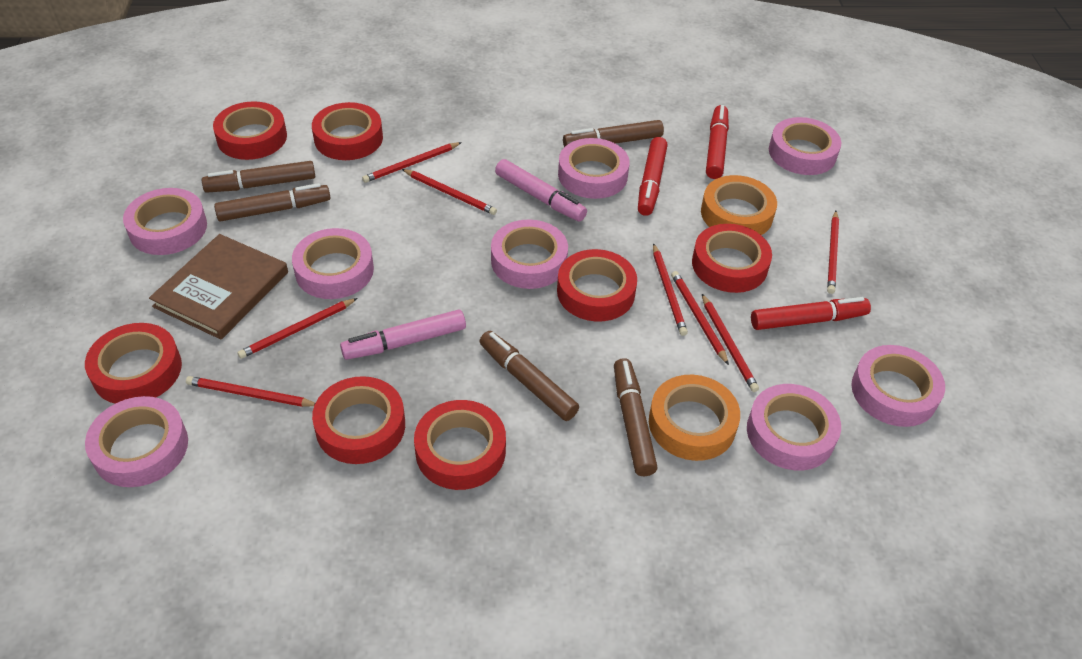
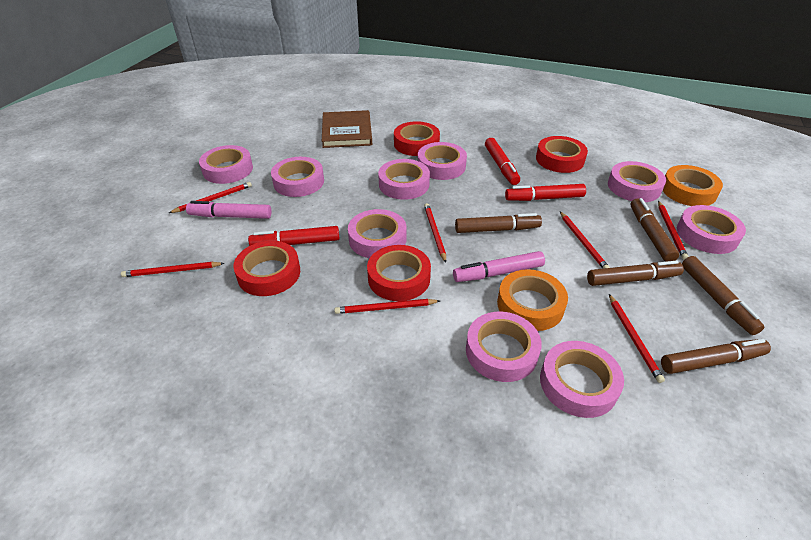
pink tape: [85,396,188,487] [123,188,207,255] [292,228,374,299] [491,219,568,289] [558,138,629,199] [747,384,841,470] [769,117,841,175] [851,345,945,427] = 8 -> [199,145,253,184] [271,157,324,197] [348,209,406,258] [378,159,430,200] [418,142,467,180] [466,312,542,382] [540,341,624,418] [608,161,666,202] [677,205,746,254] = 9
red pencil: [186,376,315,407] [237,298,358,359] [362,142,462,183] [402,169,497,215] [653,243,688,336] [671,271,729,365] [702,294,759,392] [827,211,839,294] = 8 -> [121,262,225,277] [169,182,252,213] [334,299,440,314] [424,203,446,263] [560,212,610,269] [609,294,665,383] [658,201,689,260] = 7
red tape: [85,323,182,404] [213,101,287,160] [312,102,383,160] [312,376,405,464] [414,400,506,490] [557,249,637,322] [692,224,772,293] = 7 -> [233,241,300,296] [367,245,431,301] [394,121,440,156] [536,136,588,173] = 4

